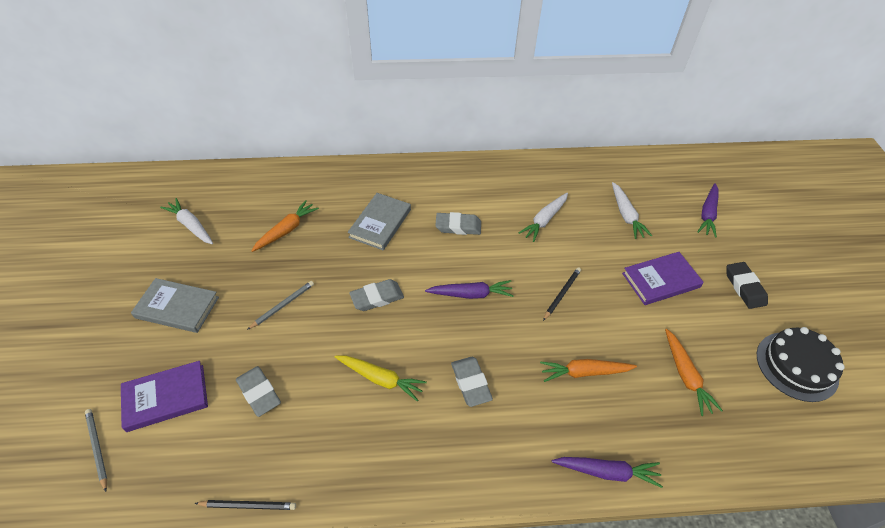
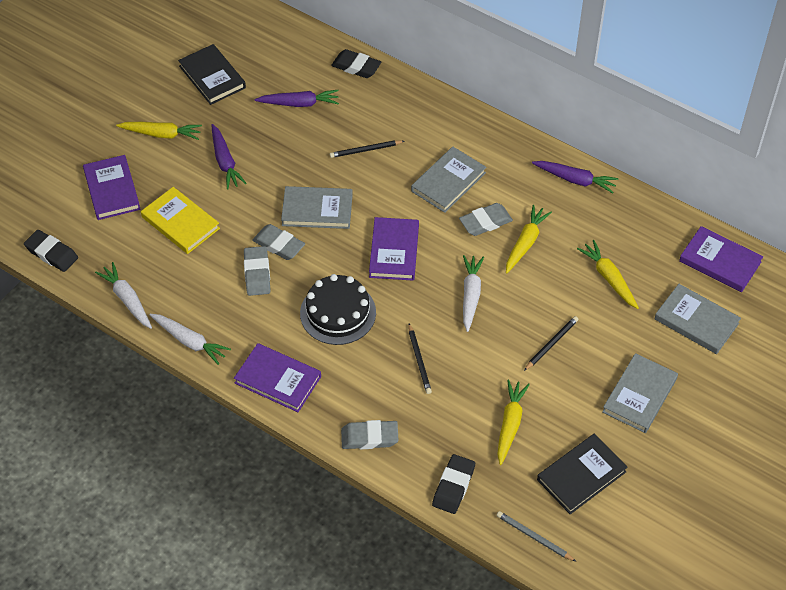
black book: none = 0 -> [178,44,246,105] [537,434,628,514] = 2
black eraser: [726,262,768,309] = 1 -> [24,230,78,272] [331,49,381,78] [432,454,475,514] = 3
black pencil: [195,500,296,510] [543,267,581,321] = 2 -> [330,140,404,158] [409,324,432,394] [524,316,578,371] = 3
grey book: [131,278,219,333] [348,193,411,250] = 2 -> [281,186,353,229] [411,147,486,213] [602,353,678,433] [654,284,741,354] = 4
grey pencil: [85,409,107,492] [247,281,314,330] = 2 -> [496,511,577,562] = 1
orange carrot: [251,200,319,252] [540,359,637,382] [665,329,723,416] = 3 -> none = 0
purple book: [121,361,208,432] [622,252,704,305] = 2 -> [83,155,141,220] [234,343,321,412] [369,217,419,281] [679,226,763,292] = 4
yellow book: none = 0 -> [141,187,220,254] = 1
yellow carrot: [335,355,427,401] = 1 -> [116,122,202,140] [497,380,530,465] [506,205,552,273] [577,240,639,309] = 4

